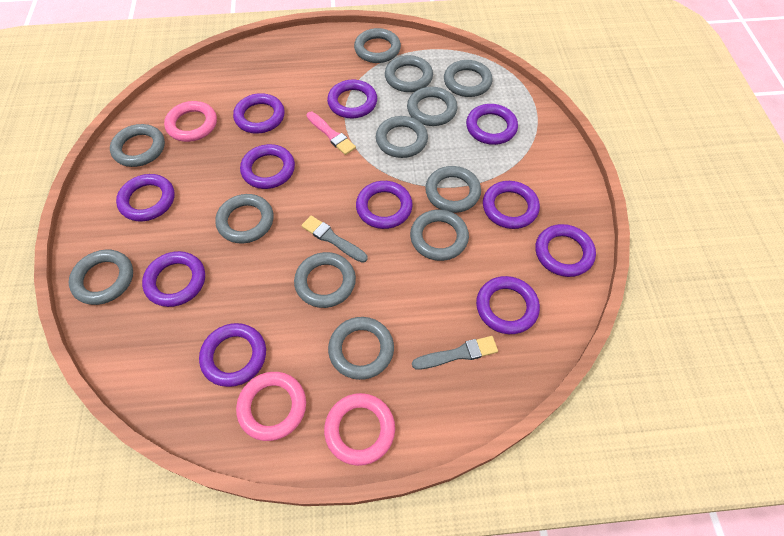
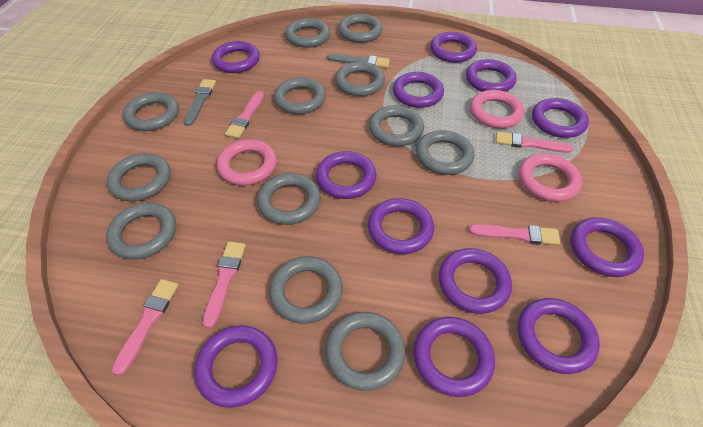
pink brush: [307,112,356,155] = 1 -> [112,279,179,376] [203,242,246,328] [225,91,264,139] [469,224,560,245] [496,131,573,153] = 5
purple ring: [116,174,175,221] [142,251,205,307] [199,323,266,387] [233,93,285,134] [240,144,295,189] [327,80,377,118] [356,181,413,229] [466,104,518,145] [476,276,540,334] [483,181,540,229] [535,224,596,277] = 11 -> [195,325,277,408] [212,41,260,73] [316,151,376,199] [368,198,434,254] [393,72,444,108] [413,317,495,397] [430,32,477,63] [439,248,512,314] [466,59,517,92] [518,298,600,374] [532,98,589,138] [571,217,644,277] = 12

